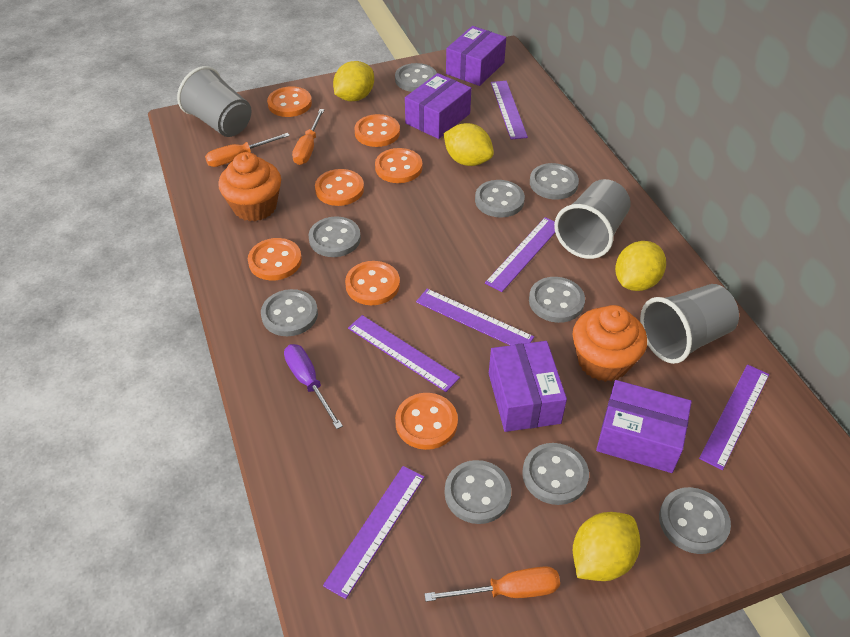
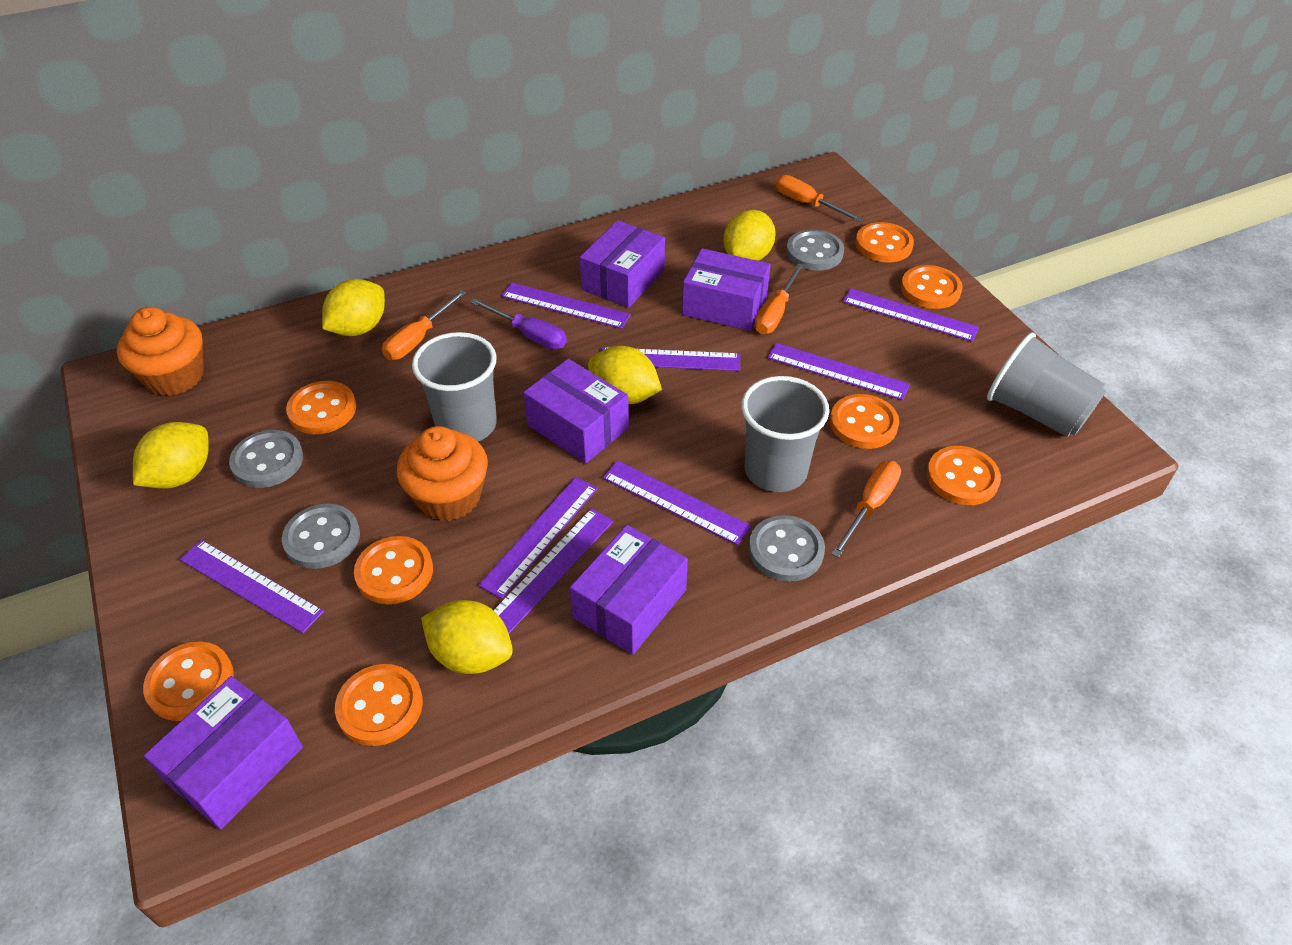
grey button: [261,289,318,336] [309,216,361,257] [395,63,437,92] [445,460,512,524] [475,180,525,218] [522,443,589,505] [529,277,585,323] [530,163,579,200] [659,487,731,554] = 9 -> [229,430,303,488] [282,504,360,569] [749,515,825,582] [786,230,844,271] = 4
orange button: [248,238,302,280] [267,86,312,117] [315,169,364,206] [345,261,400,305] [354,114,400,147] [375,148,423,183] [395,393,458,450] = 7 -> [143,641,234,721] [286,381,356,434] [335,664,423,746] [354,536,433,604] [830,394,899,449] [855,222,914,263] [901,265,963,309] [927,446,1001,505] = 8
orange screwdriver: [205,133,290,167] [292,109,324,165] [424,566,560,602] = 3 -> [382,290,466,360] [754,263,804,334] [776,175,863,222] [831,461,901,558] = 4
purple box: [405,73,471,139] [446,26,506,86] [489,341,567,432] [596,380,692,473] = 4 -> [144,676,303,830] [523,359,629,463] [570,525,688,655] [580,220,665,308] [682,248,771,331] = 5
purple ruler: [323,466,424,599] [348,315,460,392] [416,289,534,345] [485,217,555,292] [491,81,528,140] [699,364,769,470] = 6 -> [180,540,324,633] [478,477,598,599] [494,508,614,634] [501,283,631,329] [601,347,740,371] [602,460,752,545] [767,343,910,400] [843,288,979,342] = 8
yellow lemon: [333,61,374,101] [444,123,494,166] [573,512,640,581] [615,241,666,291] = 4 -> [133,422,209,489] [322,279,385,336] [421,600,513,674] [588,346,662,404] [724,210,776,261] = 5

